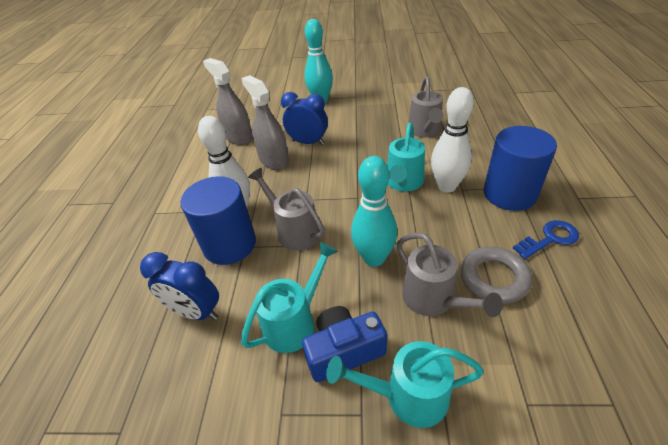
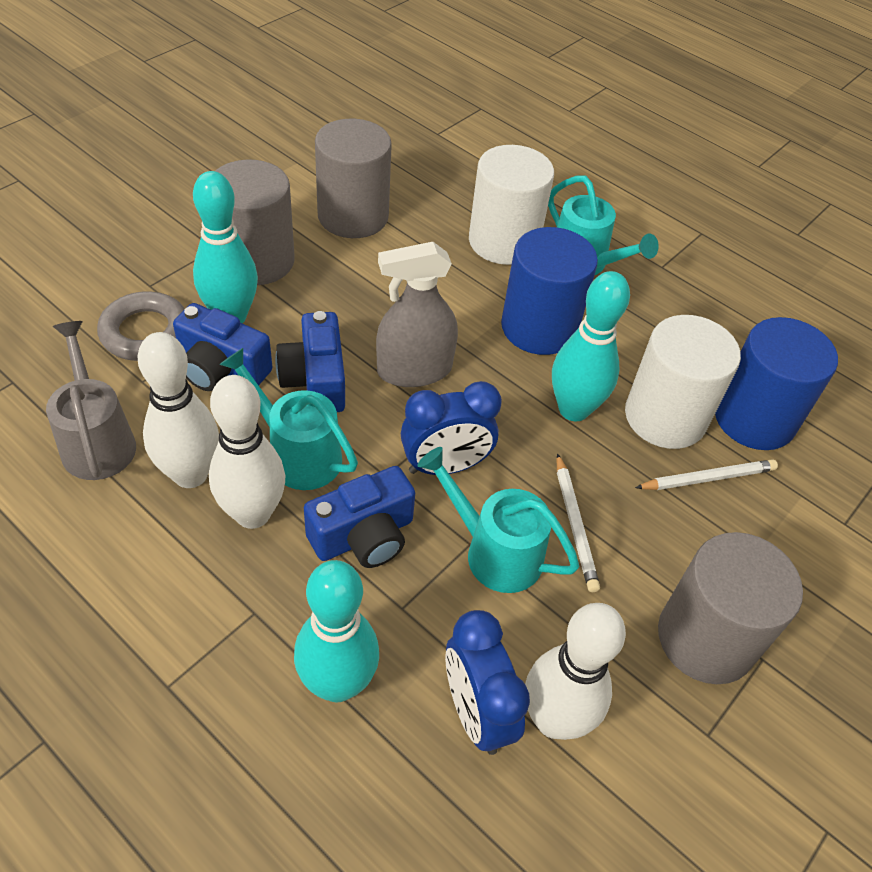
blue camera: [302,306,387,382] = 1 -> [173,303,272,391] [275,311,345,412] [304,466,415,568] = 3
blue key: [513,220,579,259] = 1 -> none = 0
grey cylinder: none = 0 -> [215,160,295,285] [315,119,392,238] [658,532,803,684] = 3
grey spray bottle: [203,58,253,145] [241,75,289,170] = 2 -> [376,242,458,387] = 1
grey watering can: [248,168,325,251] [396,232,503,317] [408,76,443,137] = 3 -> [46,321,136,480] = 1
turquoise bowling pin: [304,19,333,103] [351,156,397,267] = 2 -> [193,171,258,323] [294,560,379,702] [552,271,630,421] = 3
white bowling pin: [198,116,250,207] [431,87,474,192] = 2 -> [137,332,219,488] [209,375,285,529] [525,603,626,740] = 3
white cylinder: none = 0 -> [469,145,554,265] [625,315,741,449] = 2
white pencil: none = 0 -> [557,453,600,592] [635,459,778,490] = 2

